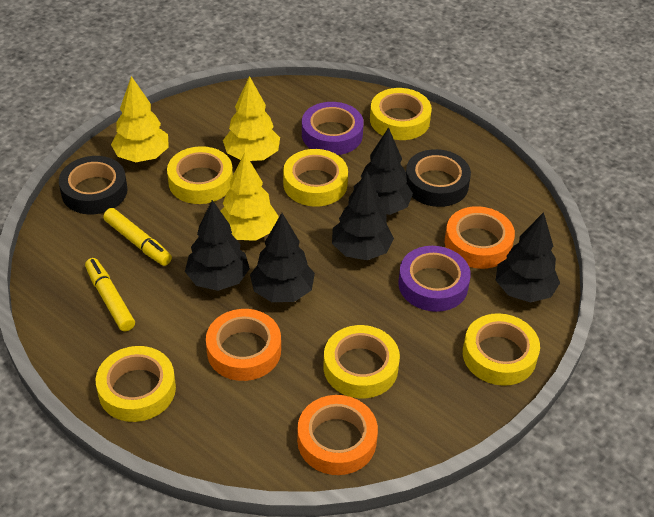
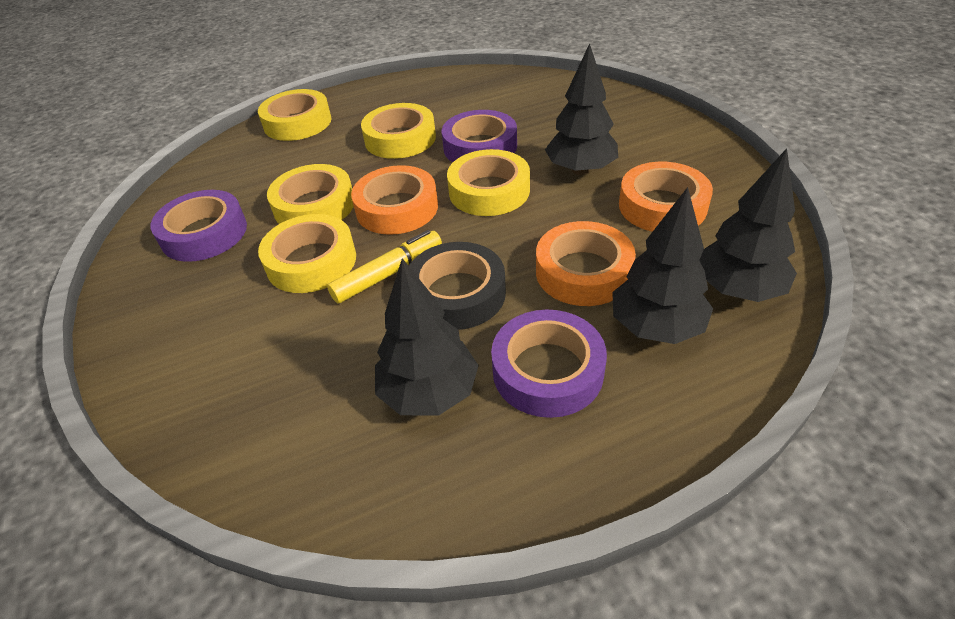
black tape: [59,156,128,214] [406,149,471,207] = 2 -> [409,242,506,330] = 1
black tree: [185,200,250,291] [250,213,315,302] [332,171,394,260] [354,127,413,215] [496,212,560,303] = 5 -> [375,258,479,416] [545,43,618,175] [612,187,713,344] [699,148,797,302] = 4
purple tape: [302,102,364,155] [398,246,471,312] = 2 -> [150,190,247,262] [442,110,517,162] [491,310,607,418] = 3
yellow marker: [85,258,135,332] [103,208,172,266] = 2 -> [327,230,442,304] = 1
yellow tape: [96,346,176,422] [167,146,233,204] [283,149,348,207] [324,325,400,398] [370,88,432,140] [463,313,540,386] = 6 -> [258,89,332,141] [258,214,356,293] [267,164,354,224] [361,103,436,159] [447,149,530,216] = 5
yellow tree: [111,76,169,162] [220,153,279,241] [223,76,280,161] = 3 -> none = 0

